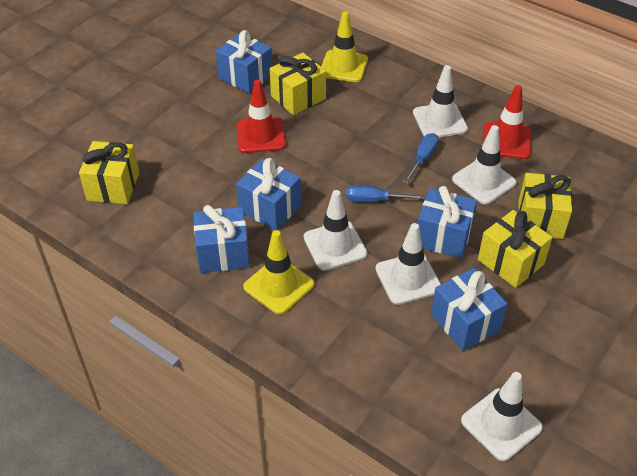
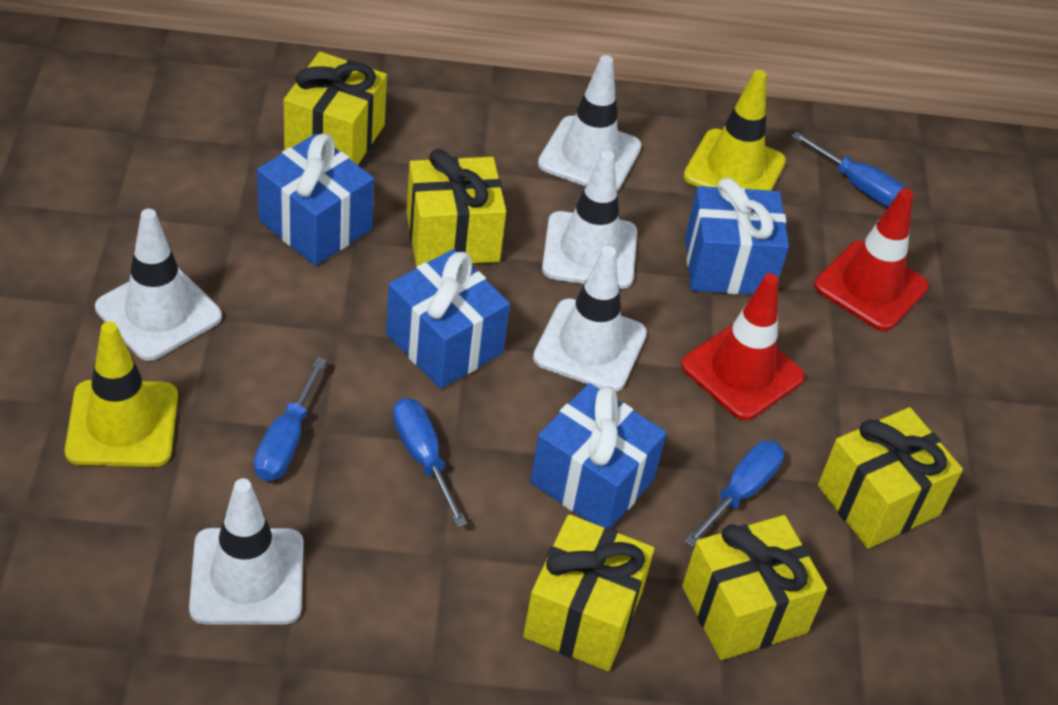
blue gift: [193,205,250,273] [216,30,272,94] [236,158,301,230] [417,186,477,259] [431,268,507,351] = 5 -> [257,134,374,266] [386,249,510,389] [530,383,667,528] [685,178,789,295] = 4
blue screwdriver: [346,185,424,202] [403,133,439,184] = 2 -> [254,357,327,481] [393,398,467,527] [684,441,784,547] [792,132,906,207] = 4
yellow gift: [79,141,139,204] [270,53,326,115] [478,210,553,288] [519,173,572,239] = 4 -> [284,52,387,165] [406,149,506,266] [523,514,655,671] [682,515,827,660] [818,407,963,549] = 5

